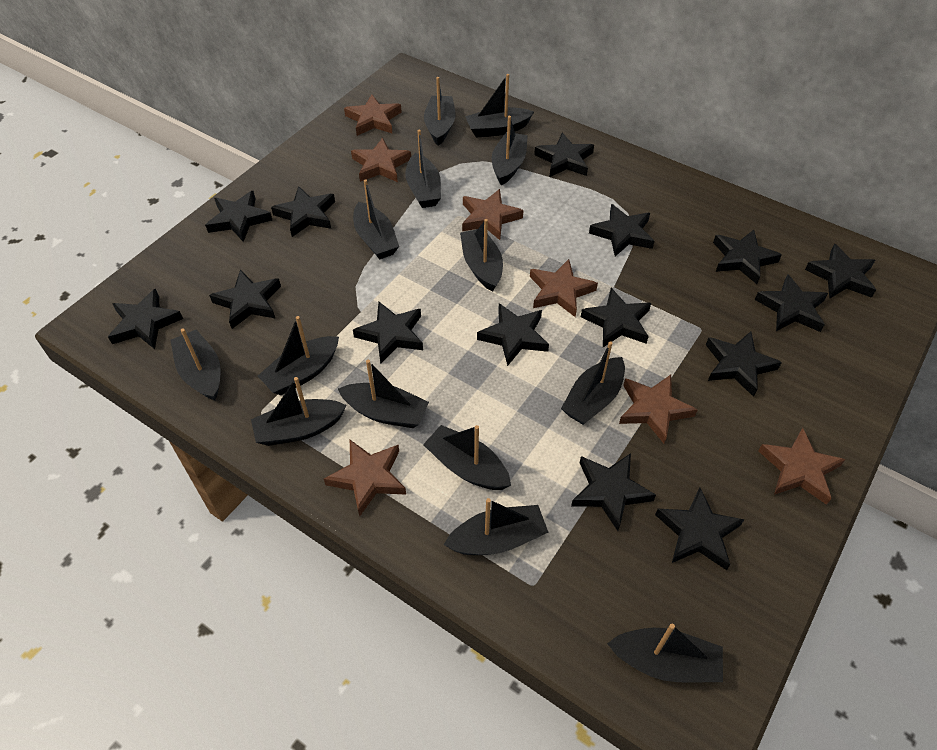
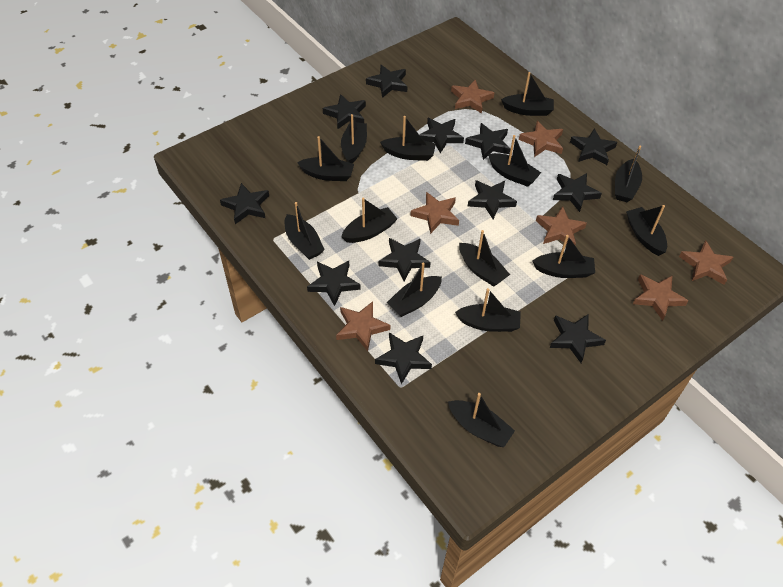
black star: [108,288,183,349] [205,191,272,242] [209,270,281,329] [271,186,335,237] [353,302,423,363] [477,303,549,366] [534,133,594,177] [571,453,656,531] [581,288,651,347] [589,204,654,256] [655,488,744,570] [706,332,782,397] [713,230,782,284] [755,274,828,332] [805,244,876,299] = 15 -> [220,183,269,224] [307,261,361,306] [323,94,366,130] [366,65,408,98] [375,332,432,384] [379,238,431,281] [419,118,464,153] [465,123,510,160] [468,180,517,219] [550,314,606,363] [553,173,602,212] [570,128,617,165] = 12

